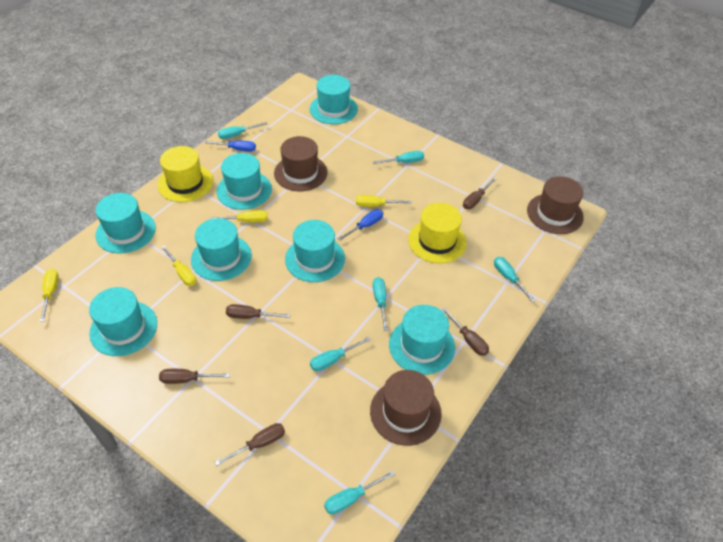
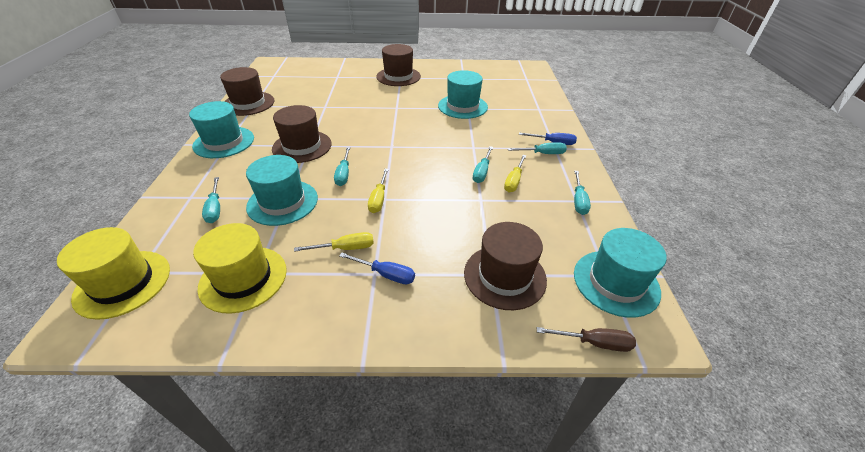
brown hat: [274,136,327,191] [370,370,442,446] [527,176,584,234] = 3 -> [220,67,274,116] [272,105,332,163] [376,44,421,86] [464,222,547,310] = 4
brown screwdriver: [159,369,230,384] [214,423,285,466] [226,304,290,319] [442,308,489,356] [463,177,497,209] = 5 -> [537,327,636,352] = 1
turquoise hat: [89,287,157,356] [96,193,156,254] [191,218,252,281] [217,153,272,210] [285,220,345,282] [310,75,358,124] [389,305,455,375] = 7 -> [189,101,254,158] [246,155,318,226] [438,70,488,119] [574,228,667,318] = 4
turquoise screwdriver: [218,122,267,139] [310,337,371,371] [324,471,395,514] [373,151,424,164] [373,277,388,331] [494,257,535,302] = 6 -> [202,177,220,223] [334,147,350,186] [473,146,493,183] [508,143,567,154] [574,171,591,215] = 5
yellow screwdriver: [40,269,59,322] [161,245,196,286] [210,210,268,222] [356,195,411,207] = 4 -> [294,232,374,252] [368,169,389,213] [504,155,526,192] = 3

